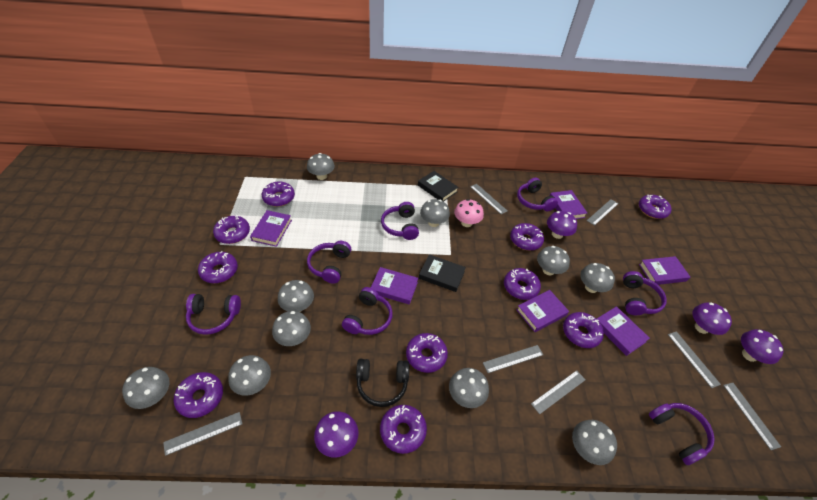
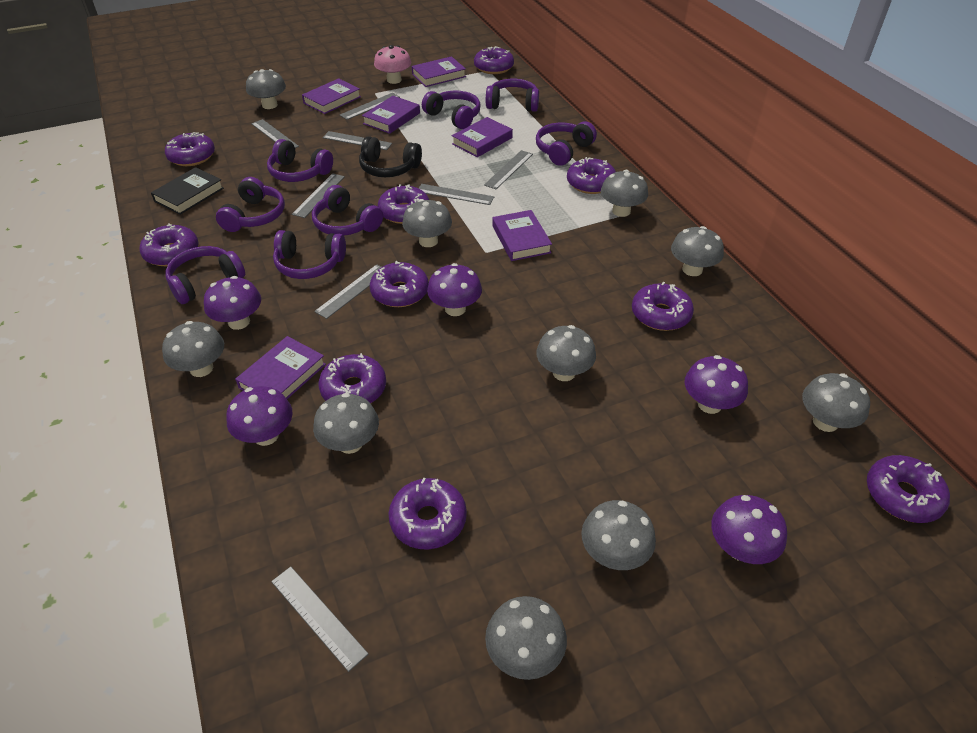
black book: [418,171,458,202] [419,254,466,292] = 2 -> [151,167,224,215] = 1
grey ruler: [163,412,242,456] [470,184,507,214] [483,345,543,373] [531,370,586,414] [587,199,619,226] [668,331,721,388] [723,383,781,450] = 7 -> [251,119,299,148] [271,566,369,672] [292,173,345,218] [314,264,382,319] [323,131,392,150] [340,93,400,120] [418,184,494,205] [484,150,533,189] = 8
purple headphones: [186,294,241,335] [307,241,351,284] [342,287,393,335] [381,202,419,240] [517,177,558,212] [623,271,667,315] [649,403,715,465] = 7 -> [166,246,245,304] [216,177,285,232] [267,139,333,182] [273,230,346,279] [312,185,383,235] [422,90,481,129] [486,79,539,112] [536,121,597,166] = 8
purple mushroom: [314,411,359,458] [547,211,577,239] [692,302,732,335] [741,329,783,364] = 4 -> [204,276,261,330] [226,386,293,446] [427,263,482,316] [685,355,748,414] [711,495,787,564] = 5

